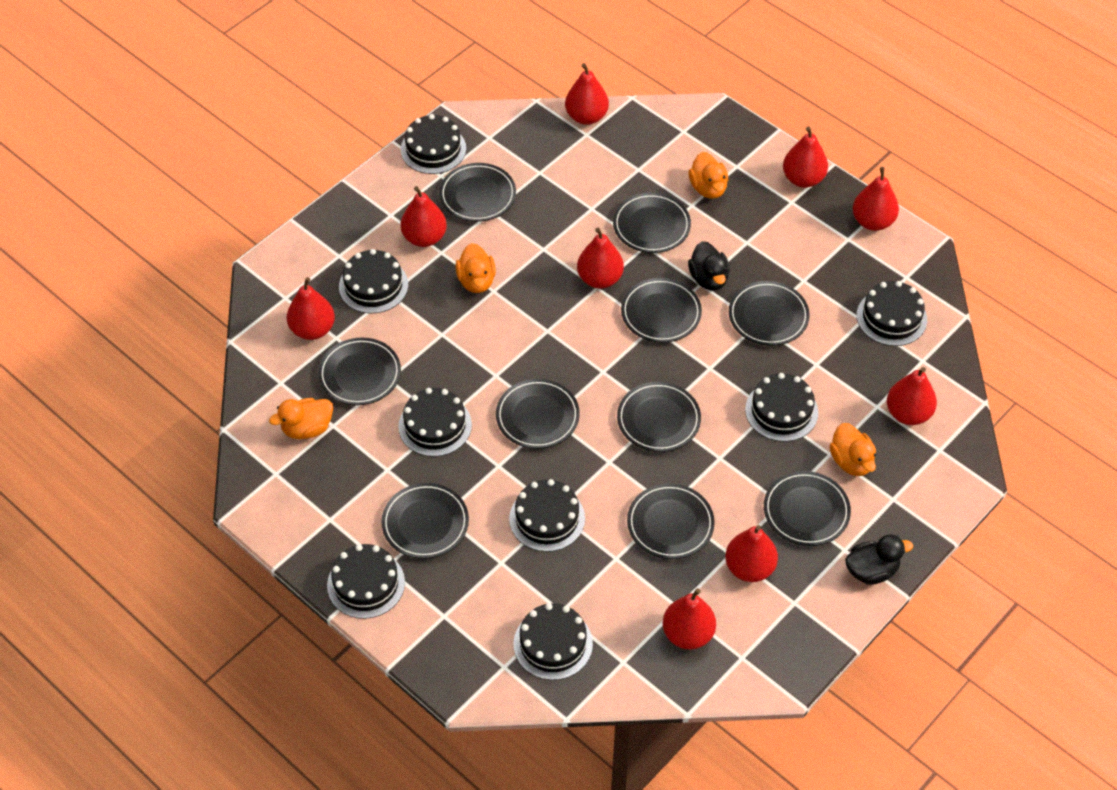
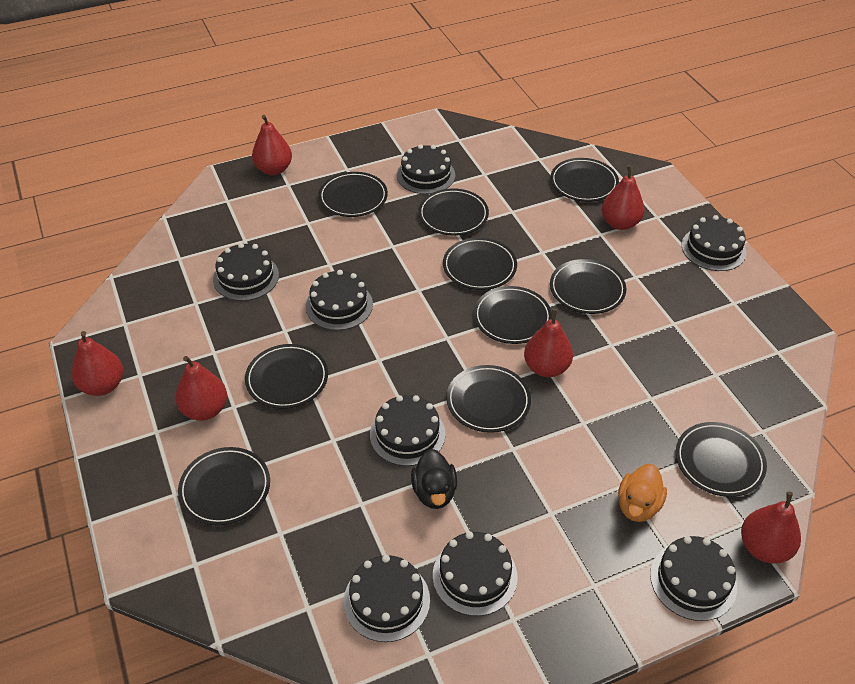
black duck: [688,241,730,290] [845,534,913,585] = 2 -> [411,449,457,509] = 1
orange duck: [269,398,333,439] [455,243,496,293] [688,152,728,199] [829,423,876,476] = 4 -> [618,464,667,522] = 1
red pear: [287,277,335,340] [401,186,447,247] [565,63,609,125] [577,228,624,289] [663,588,716,650] [725,525,778,582] [783,127,828,188] [853,167,899,231] [887,367,937,425] = 9 -> [71,331,123,396] [175,356,227,421] [252,115,292,175] [524,309,573,377] [602,165,645,230] [741,492,801,564] = 6

